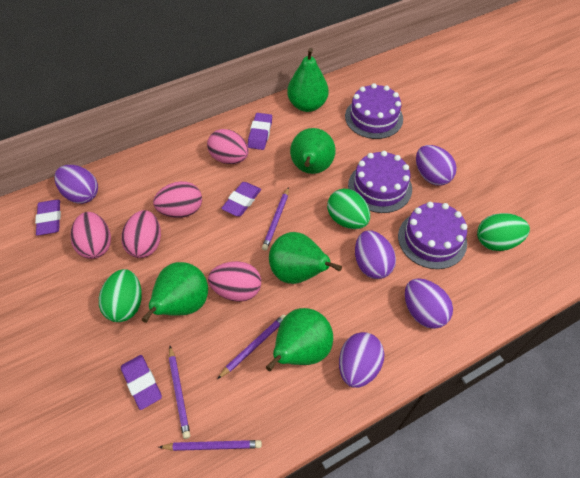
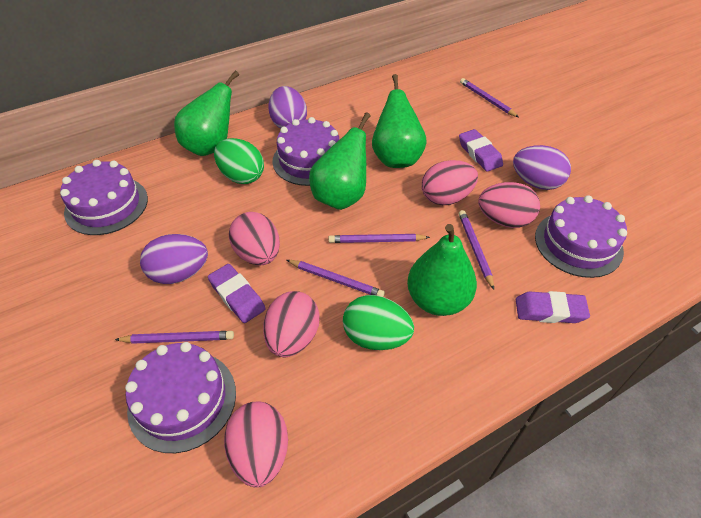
green egg: [99,269,142,322] [327,188,370,229] [477,213,530,251] = 3 -> [214,138,264,184] [343,295,414,350] = 2
green pear: [142,262,208,323] [266,308,333,371] [269,232,342,284] [287,48,329,112] [290,128,336,174] = 5 -> [174,71,239,156] [309,112,370,210] [372,74,427,168] [407,224,477,316] = 4
purple cake: [345,83,403,139] [348,151,412,213] [398,202,467,269] = 3 -> [60,160,148,235] [125,342,236,453] [273,117,339,186] [535,195,627,278] = 4
purple egg: [54,165,98,204] [339,332,384,388] [355,230,396,279] [405,278,453,329] [416,145,457,186] = 5 -> [140,234,208,284] [269,86,307,129] [513,145,571,190] = 3
purple eraser: [35,200,61,236] [121,355,162,410] [221,182,261,216] [248,113,272,150] = 4 -> [208,264,266,323] [459,129,503,172] [516,291,590,323] = 3
purple pencil: [159,440,262,451] [169,346,190,439] [217,314,285,379] [262,187,289,251] = 4 -> [115,331,234,344] [287,260,385,297] [328,234,430,243] [459,210,494,290] [460,78,519,117] = 5

